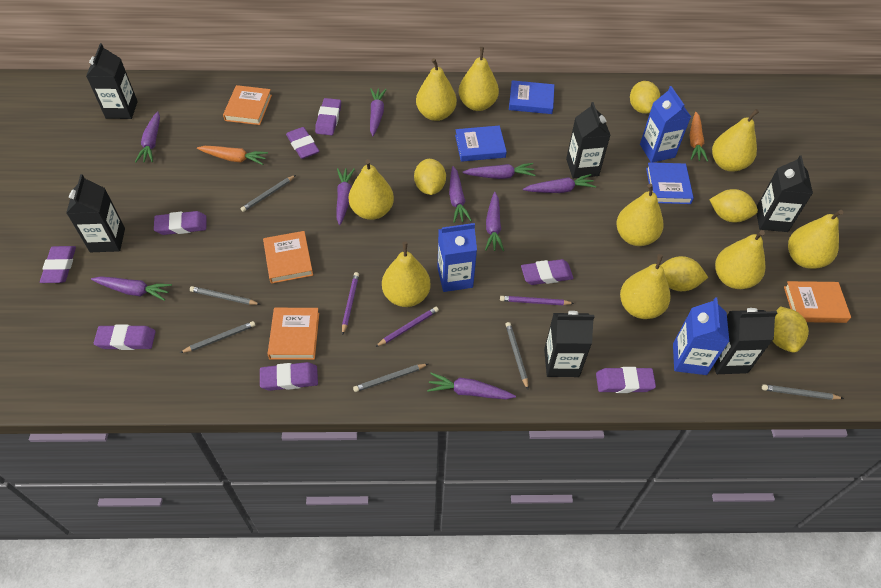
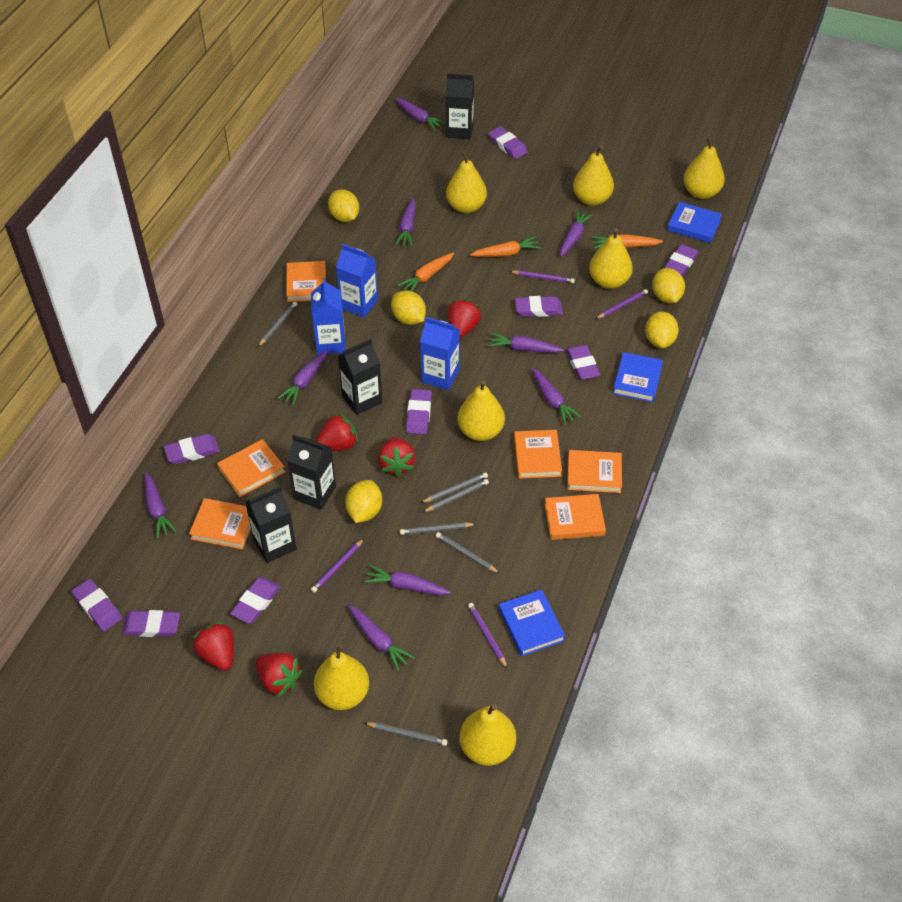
black carton: [66,174,125,252] [86,43,138,119] [544,311,595,377] [566,102,611,178] [714,308,777,374] [757,155,813,232] = 6 -> [245,486,296,563] [287,435,336,510] [338,339,382,415] [446,73,474,139] = 4
orange book: [223,85,272,125] [263,231,313,284] [268,308,319,360] [784,281,851,323] = 4 -> [189,498,251,549] [217,439,285,497] [286,261,326,302] [514,430,562,479] [545,494,606,540] [567,450,622,493] = 6
orange carrot: [197,146,268,165] [690,112,708,162] = 2 -> [397,252,454,291] [470,236,541,257] [592,234,663,249] = 3
purple eraser: [40,246,76,283] [94,324,156,350] [154,211,206,235] [260,362,318,391] [286,127,319,159] [315,98,341,135] [521,259,573,285] [596,367,656,393] = 8 -> [71,579,122,631] [121,610,180,637] [164,434,220,464] [230,577,281,624] [406,389,432,434] [488,126,528,159] [515,296,563,317] [566,345,600,380] [664,244,699,276] = 9
purple pencil: [342,272,359,335] [375,307,439,347] [500,296,574,305] = 3 -> [311,538,364,593] [468,603,508,669] [509,270,575,283] [596,289,648,319] = 4
red strawberry: none = 0 -> [192,622,234,671] [255,653,303,697] [316,413,358,451] [378,437,415,477] [448,299,481,338] = 5
yellow pear: [349,159,394,220] [382,242,431,307] [416,58,457,121] [459,47,499,111] [616,184,664,246] [620,254,670,319] [712,109,759,172] [715,230,766,289] [788,210,843,269] = 9 -> [314,644,369,710] [446,151,487,213] [457,380,505,441] [459,704,516,766] [573,145,614,206] [589,228,633,289] [683,136,725,199] = 7

